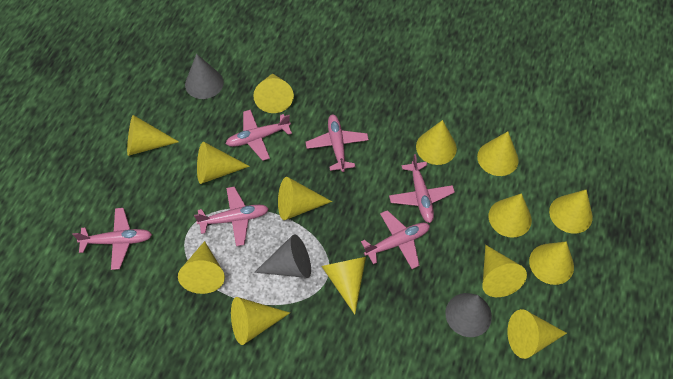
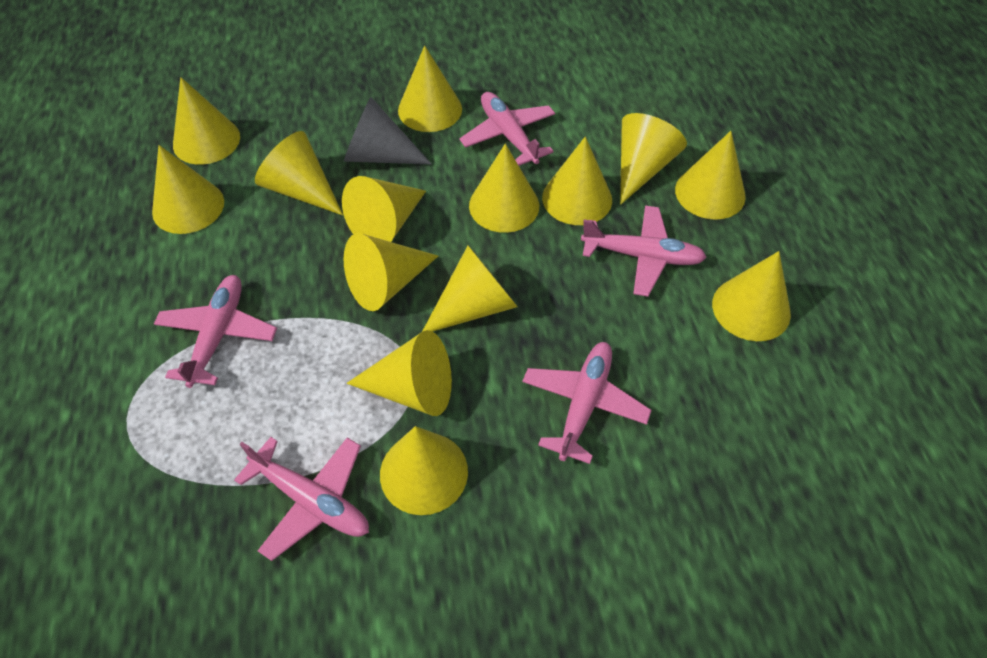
grey cone: [185,54,224,99] [254,234,311,278] [445,293,492,337] = 3 -> [344,97,432,165] = 1
pink plane: [73,208,152,270] [194,187,269,246] [226,109,292,161] [306,115,369,172] [361,210,430,269] [389,154,455,223] = 6 -> [154,275,277,388] [234,437,369,561] [459,92,555,166] [522,342,652,464] [581,205,707,297] = 5

